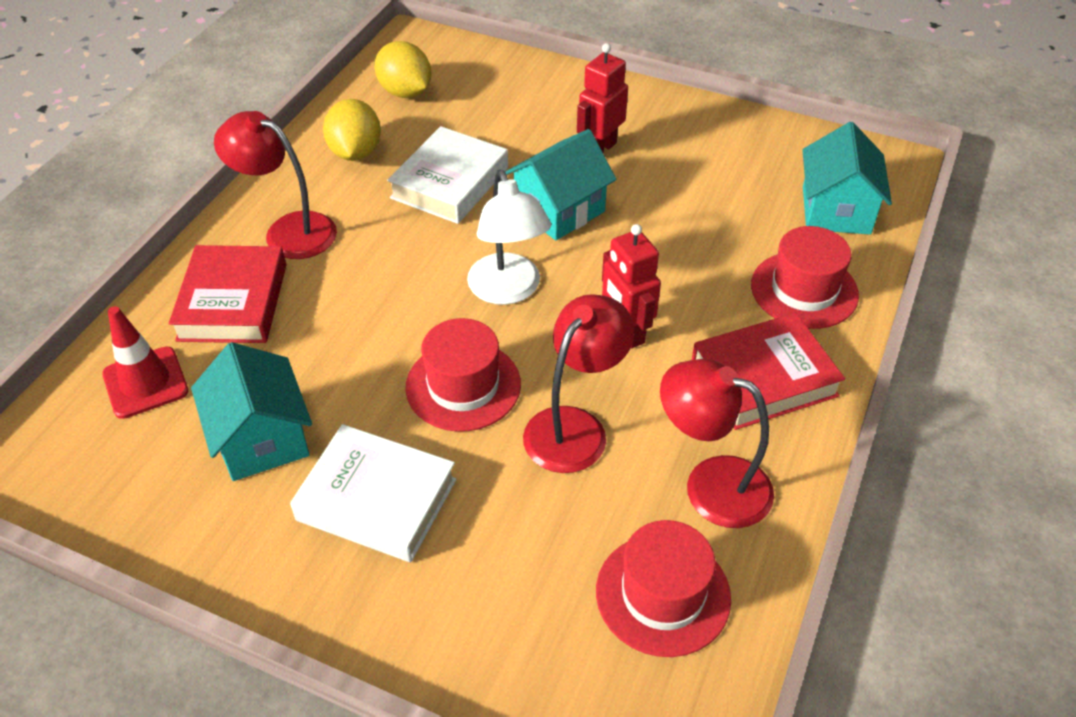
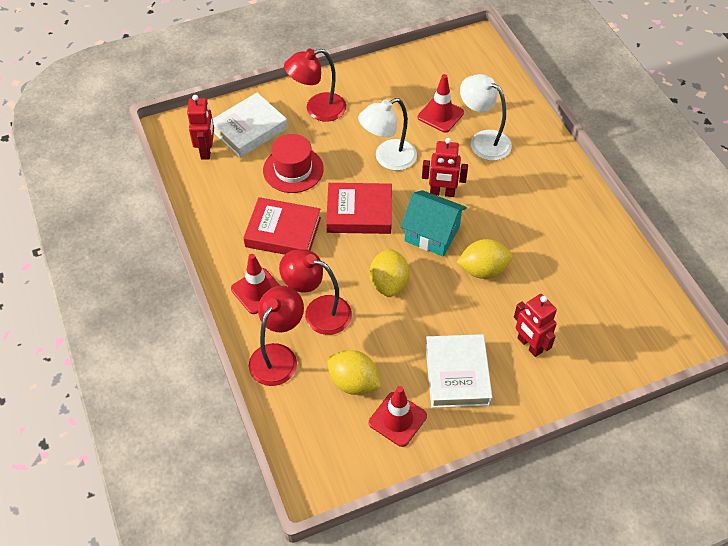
red hat: [405,318,521,432] [596,520,731,657] [751,226,859,329] = 3 -> [263,134,324,193] = 1
red robot: [577,43,628,154] [602,224,661,348] = 2 -> [187,95,214,160] [422,138,468,197] [514,294,557,357] = 3
red traffic cone: [102,306,189,419] = 1 -> [231,254,280,314] [369,386,427,447] [418,74,464,133] = 3
turquoise house: [191,342,312,481] [505,129,616,240] [802,122,892,235] = 3 -> [401,190,467,256] = 1
white lamp: [467,170,551,305] = 1 -> [358,98,417,171] [460,74,512,161] = 2
yellow lemon: [323,99,381,161] [374,41,431,98] = 2 -> [327,350,381,395] [370,248,410,297] [456,239,513,279] = 3

